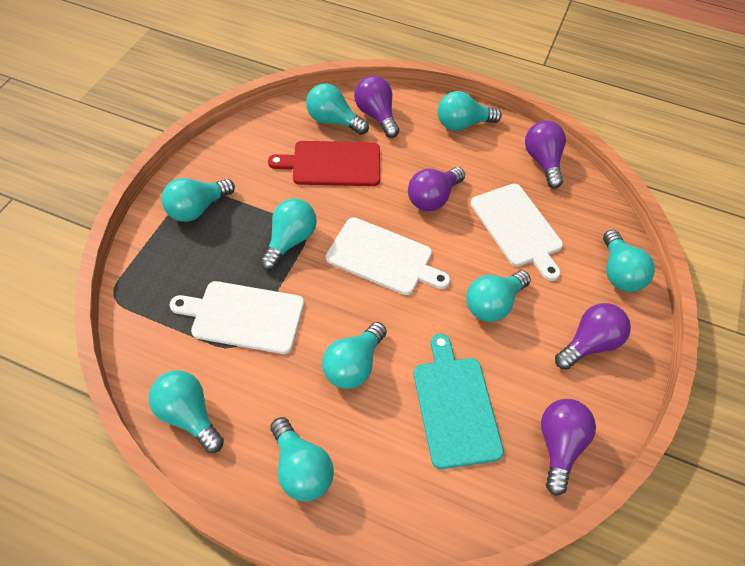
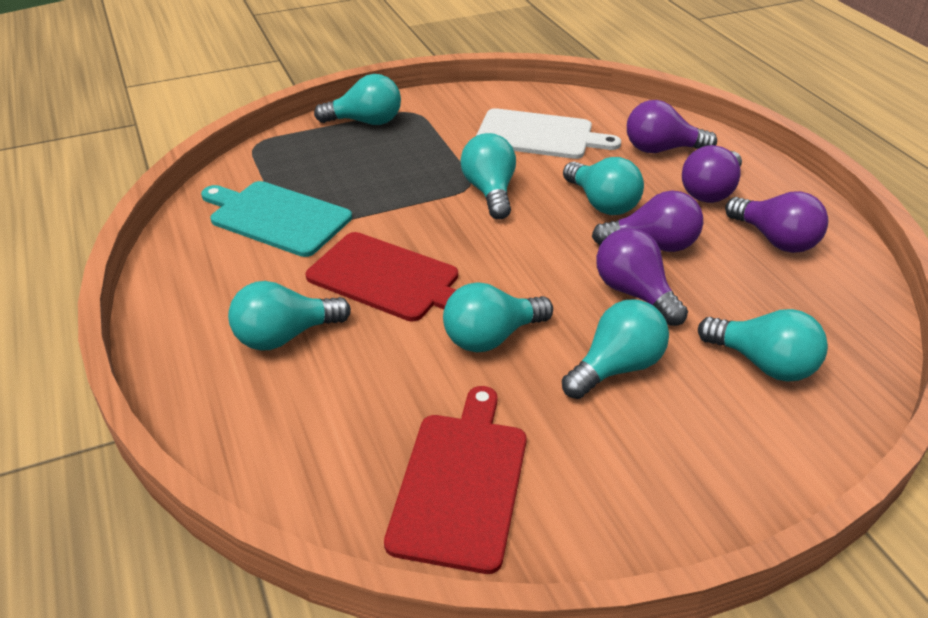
red cutting board: [268,141,380,186] = 1 -> [306,232,458,321] [384,386,526,574] = 2
turquoise light bulb: [149,371,224,453] [161,178,235,222] [260,198,317,270] [270,417,334,501] [306,83,369,135] [322,322,387,389] [438,91,502,131] [466,271,531,322] [603,230,655,292] = 9 -> [228,281,351,351] [314,74,401,125] [443,282,553,352] [460,133,516,219] [562,299,669,399] [563,157,644,215] [698,309,828,382] = 7
white cutting board: [169,281,304,354] [326,217,450,295] [470,184,563,281] = 3 -> [476,108,621,159] = 1

